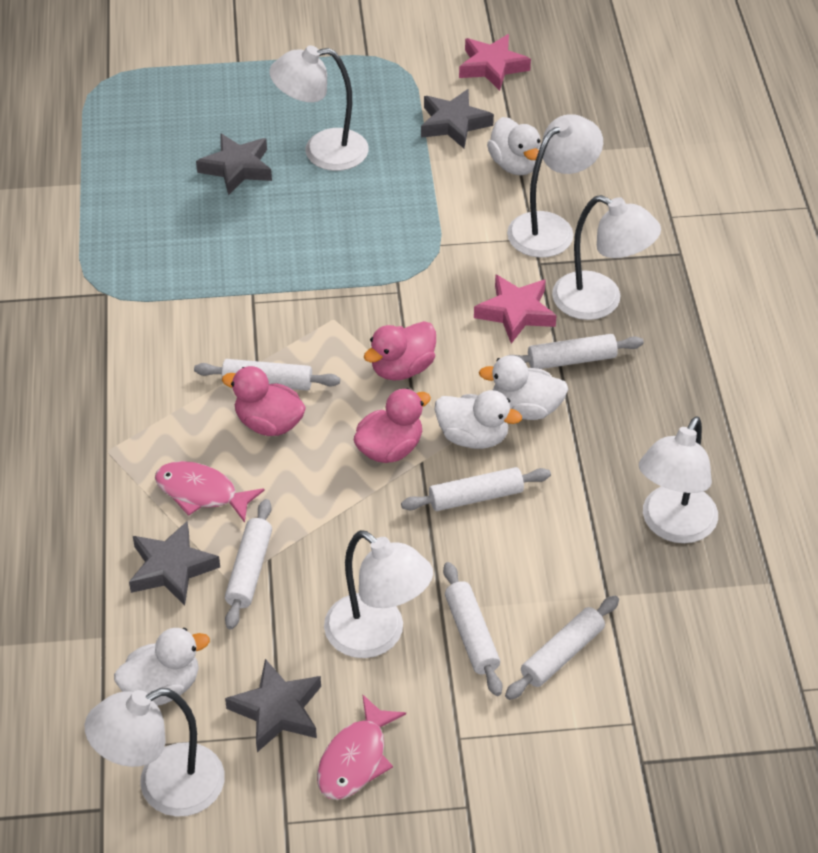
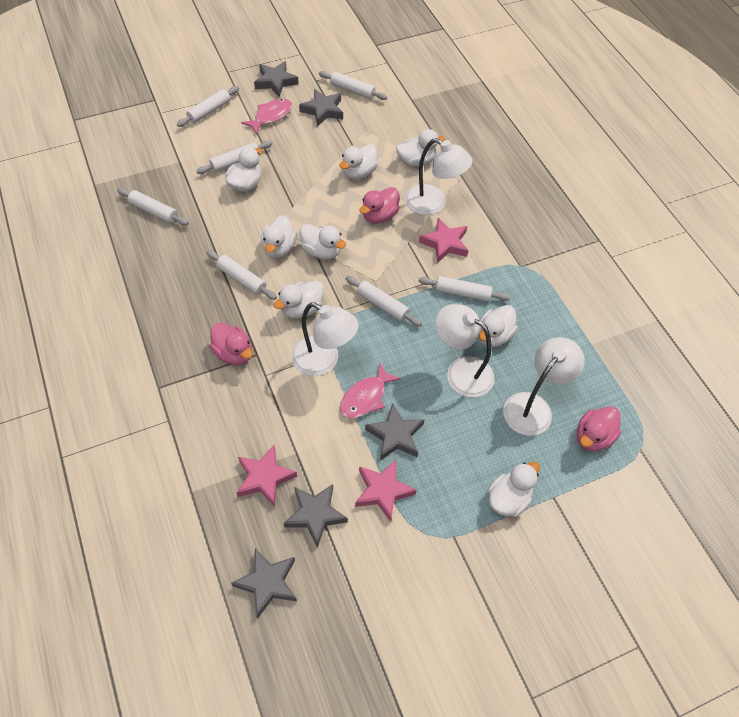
grey star: [129,521,220,606] [196,133,272,195] [225,659,321,752] [421,89,494,148] = 4 -> [231,548,297,618] [254,61,299,97] [283,484,348,548] [299,89,343,127] [365,403,424,461] = 5
pink star: [459,34,531,91] [474,275,557,344] = 2 -> [237,445,297,507] [355,460,417,522] [419,218,469,263] = 3
white duck: [114,628,210,706] [434,390,522,449] [479,355,568,420] [487,117,541,175] = 4 -> [225,147,262,192] [261,215,297,258] [274,280,324,319] [300,224,346,260] [340,144,378,180] [396,129,445,167] [478,305,518,347] [487,462,540,517] = 8
white lamp: [85,688,225,817] [269,46,369,171] [324,530,433,658] [507,114,603,258] [552,195,661,320] [639,416,718,543] = 6 -> [291,302,359,376] [405,138,472,215] [435,304,495,398] [503,337,585,436] = 4
white rolling pin: [194,359,340,391] [225,499,272,630] [401,467,551,511] [443,562,502,696] [505,596,619,700] [513,334,644,369] = 6 -> [117,188,189,226] [177,86,239,127] [196,141,272,174] [207,250,277,300] [319,71,387,100] [346,276,422,327] [419,276,510,302] = 7

